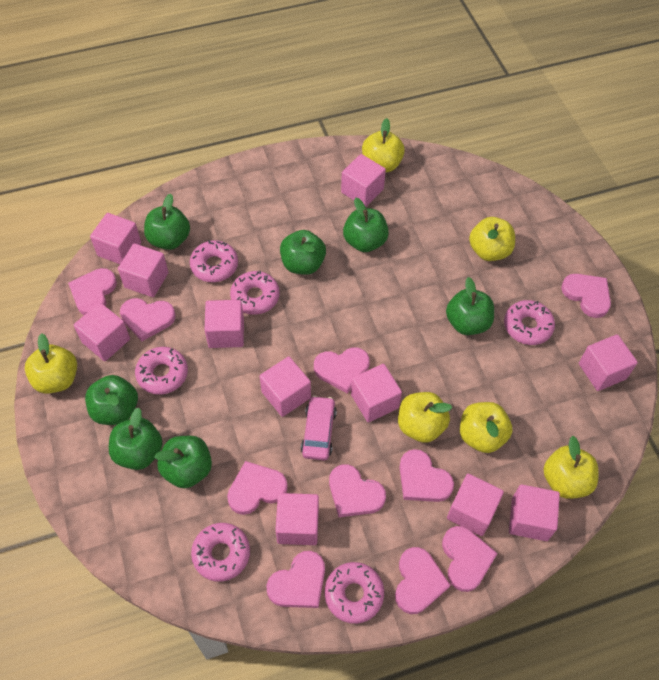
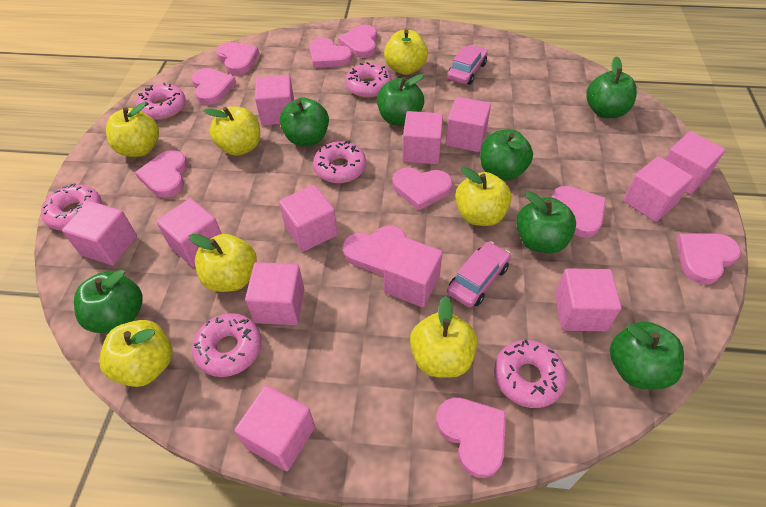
pink car: [301,395,337,460] = 1 -> [447,45,488,85] [447,241,511,308] = 2
pink cube: [74,303,130,361] [90,213,141,264] [118,244,168,297] [204,300,244,348] [260,356,311,417] [275,493,319,545] [341,154,386,207] [351,364,402,423] [447,474,504,536] [509,484,560,541] [579,334,638,391] = 11 -> [62,201,137,265] [156,198,221,267] [235,385,315,471] [245,262,304,325] [255,75,294,126] [279,185,338,252] [384,237,443,307] [403,111,443,164] [445,97,491,152] [555,268,621,331] [623,156,693,222] [665,131,725,194] = 12
yellow apple: [25,333,77,394] [362,118,405,173] [398,392,452,443] [460,402,512,453] [469,217,515,261] [544,436,598,499] = 6 -> [99,320,172,387] [106,102,159,157] [189,234,257,292] [204,106,260,156] [384,30,428,75] [410,296,477,378] [455,167,512,226] = 7

